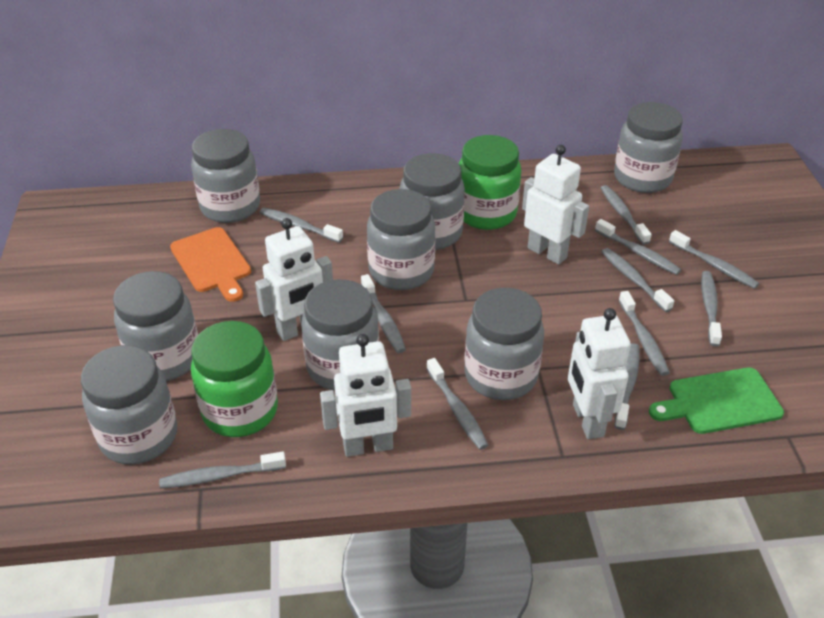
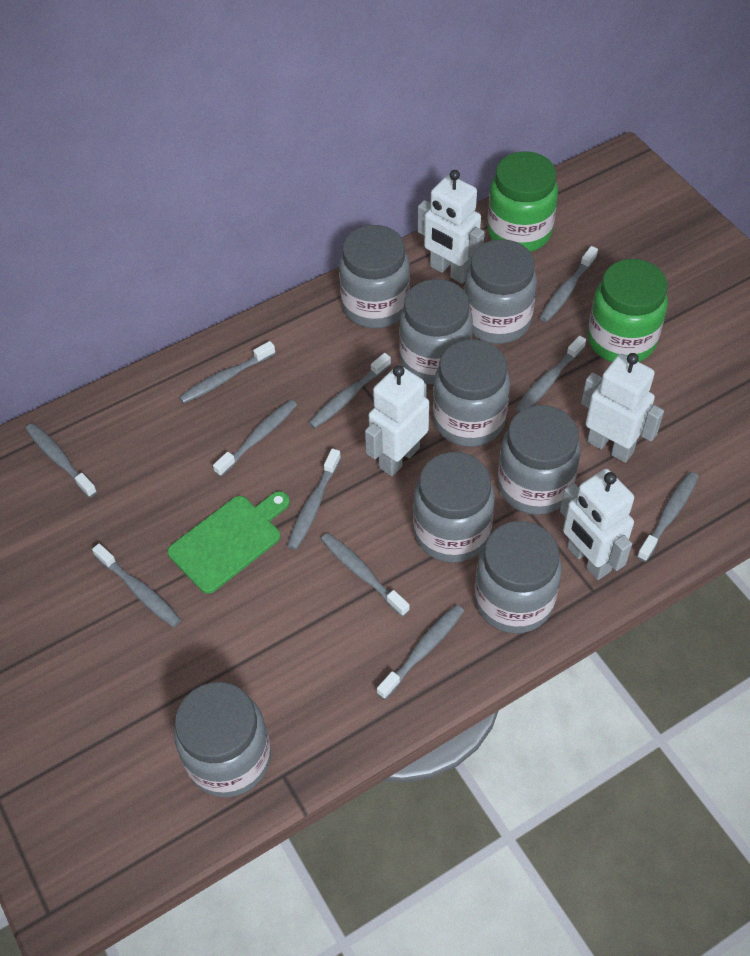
orange cutting board: [170,227,251,302] = 1 -> none = 0

